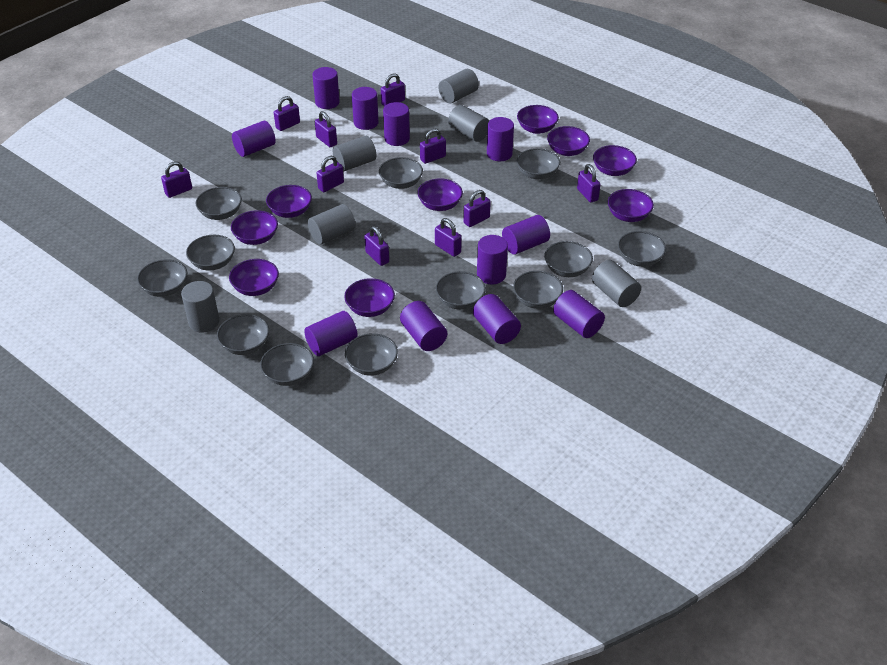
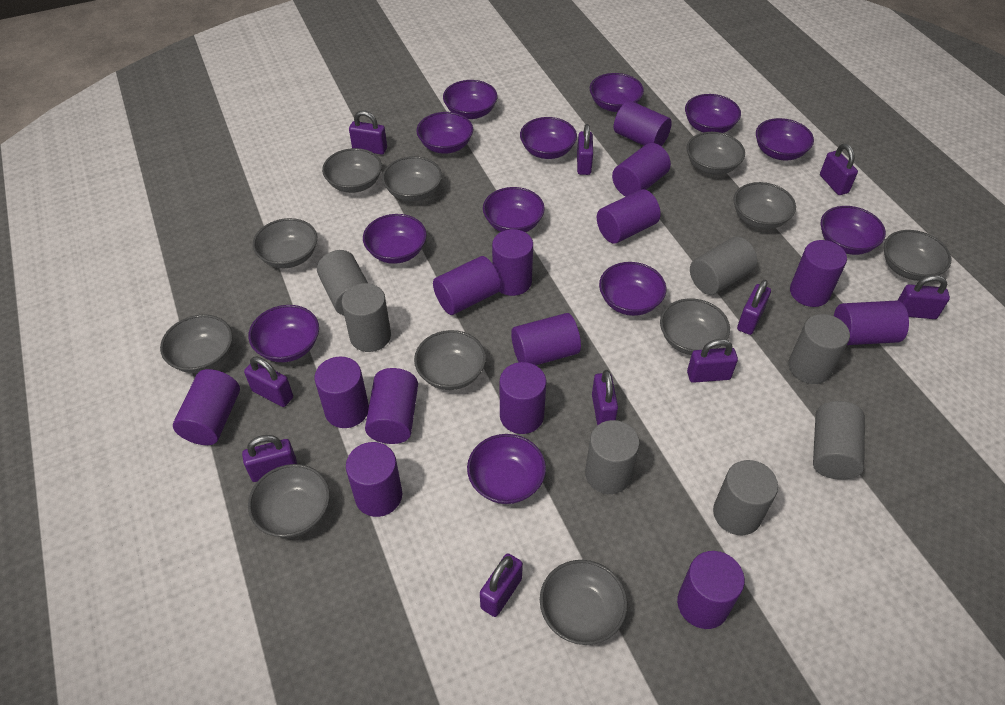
grey bowl: [137,259,187,297] [186,235,235,270] [196,187,242,220] [217,314,269,355] [260,343,314,386] [345,333,398,376] [379,157,423,189] [436,271,486,310] [513,271,563,309] [517,148,560,179] [544,241,593,277] [618,231,666,267] = 12 -> [160,315,233,373] [248,464,330,538] [253,218,317,268] [322,148,382,193] [382,156,442,202] [414,330,486,390] [540,560,627,645] [660,298,730,355] [687,132,745,175] [733,182,796,229] [884,230,951,281] = 11
grey cylinder: [181,281,219,333] [308,204,355,244] [333,136,376,172] [438,69,479,103] [448,105,489,142] [592,260,641,307] = 6 -> [317,250,368,316] [342,283,391,352] [585,420,640,494] [690,237,757,295] [713,460,778,535] [788,314,850,384] [813,401,865,480] = 7
purple bowl: [229,259,279,296] [231,210,278,245] [266,185,312,218] [344,278,395,317] [417,178,463,211] [517,105,559,134] [547,126,590,156] [593,145,637,176] [608,189,654,222] = 9 -> [248,305,319,362] [363,214,427,264] [416,112,473,154] [443,80,497,119] [467,434,546,504] [483,187,545,232] [520,117,577,159] [590,73,644,112] [599,262,666,316] [685,94,741,133] [756,118,814,160] [821,206,886,255] = 12
purple cylinder: [232,121,276,157] [304,311,358,356] [312,67,340,109] [352,87,379,130] [383,102,410,146] [400,301,447,351] [473,294,521,344] [477,235,508,284] [487,117,514,161] [502,215,550,255] [553,290,605,338] = 11 -> [173,369,240,445] [314,356,369,428] [346,442,402,517] [365,368,418,444] [433,256,501,315] [492,229,533,296] [500,362,546,434] [511,313,581,365] [597,189,661,244] [612,143,671,196] [614,100,672,147] [677,551,745,629] [790,240,847,307] [834,301,909,345] = 14

